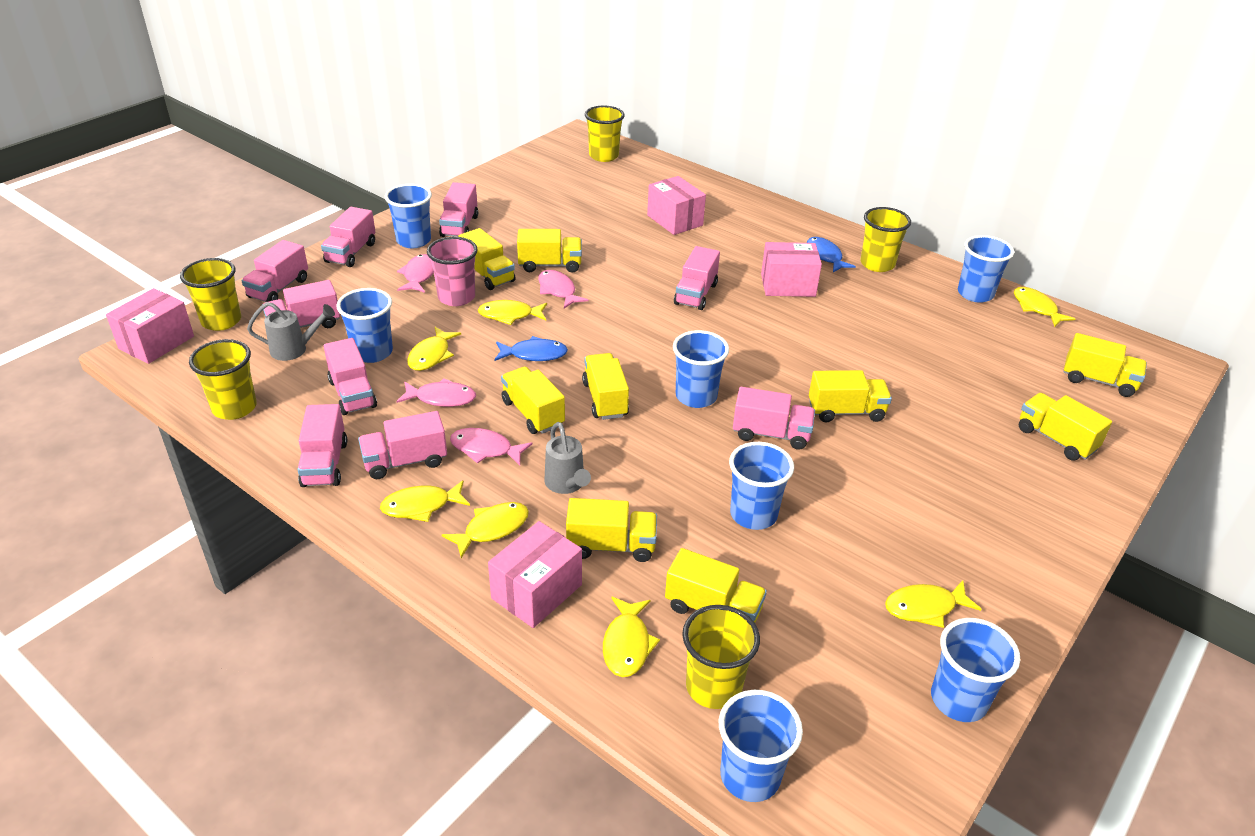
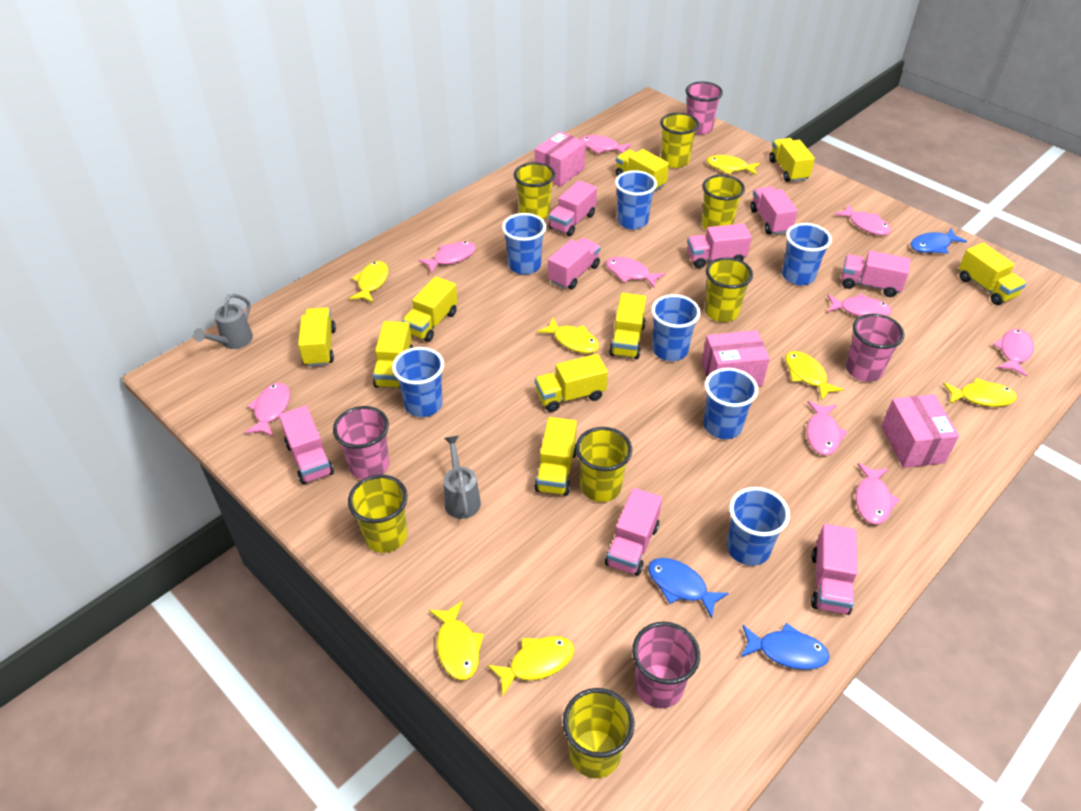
blue fish: [494,336,568,361] [807,237,856,272] = 2 -> [648,558,729,619] [740,623,830,670] [911,228,967,254] = 3
pink box: [106,288,194,364] [488,521,582,628] [647,176,706,235] [761,242,822,297] = 4 -> [535,131,586,187] [702,330,770,387] [881,394,959,468] = 3
pink cup: [427,237,478,306] = 1 -> [333,406,390,479] [632,622,700,708] [686,82,723,135] [846,314,904,382] = 4
pink fish: [396,378,476,407] [397,254,434,293] [450,428,532,465] [538,270,588,308] = 4 -> [244,383,290,436] [418,241,476,273] [580,135,632,154] [606,257,665,288] [806,401,848,455] [827,293,892,316] [834,204,891,235] [855,463,900,524] [993,329,1034,377] = 9
pink truck: [241,240,308,302] [262,280,340,328] [297,404,347,487] [321,207,375,267] [324,338,377,415] [358,411,447,479] [439,182,478,237] [674,246,720,310] [733,387,815,450] = 9 -> [279,406,334,485] [548,180,597,236] [548,238,601,289] [605,488,662,576] [687,223,752,268] [750,186,798,235] [811,524,858,615] [841,251,911,297] = 8
yellow cup: [180,258,241,331] [189,339,257,420] [585,105,625,162] [682,605,760,709] [860,207,911,272] = 5 -> [348,475,408,553] [514,162,555,219] [563,688,635,778] [576,427,632,502] [660,113,699,168] [701,175,745,230] [705,257,753,322] = 7

